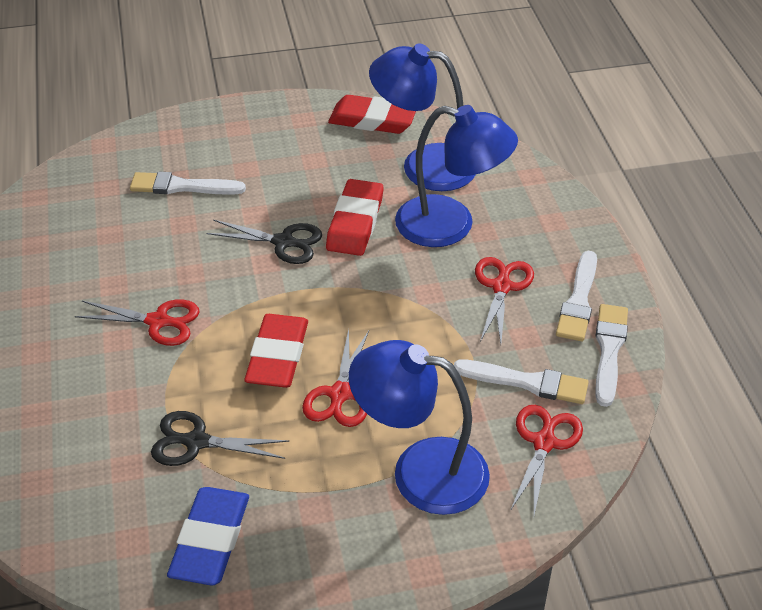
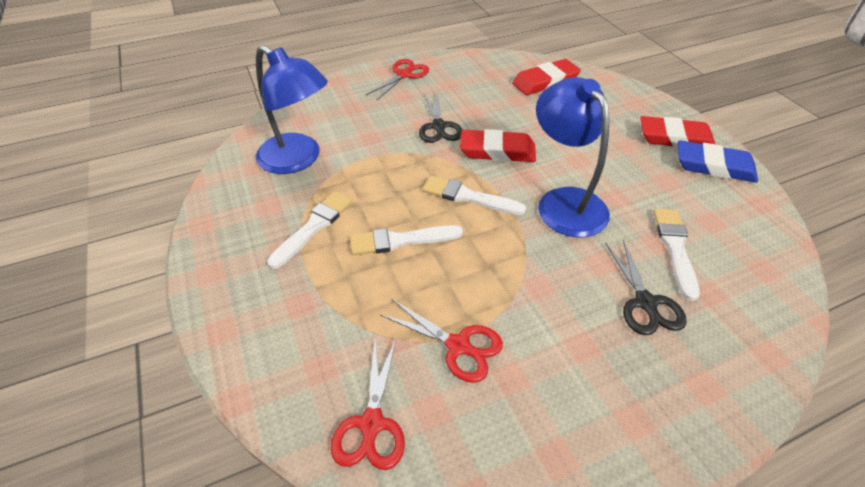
blue lamp: [349,340,490,515] [369,43,475,191] [395,105,518,247] = 3 -> [256,45,328,174] [536,77,610,237] = 2
red scissors: [75,299,200,346] [302,329,369,427] [475,257,534,343] [510,405,583,515] = 4 -> [331,339,405,470] [366,59,429,100] [381,299,503,383] = 3

